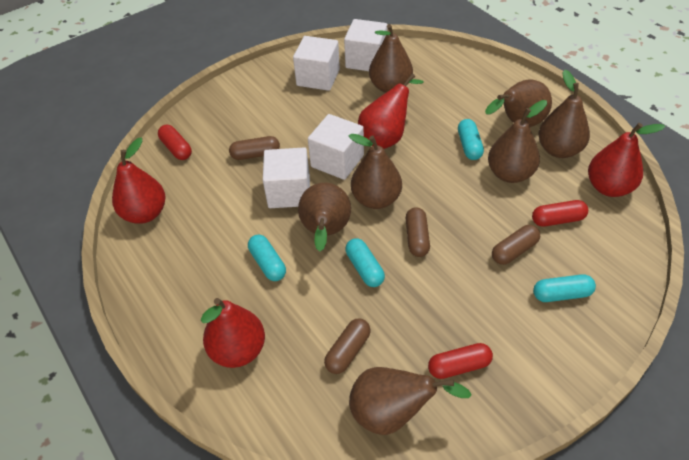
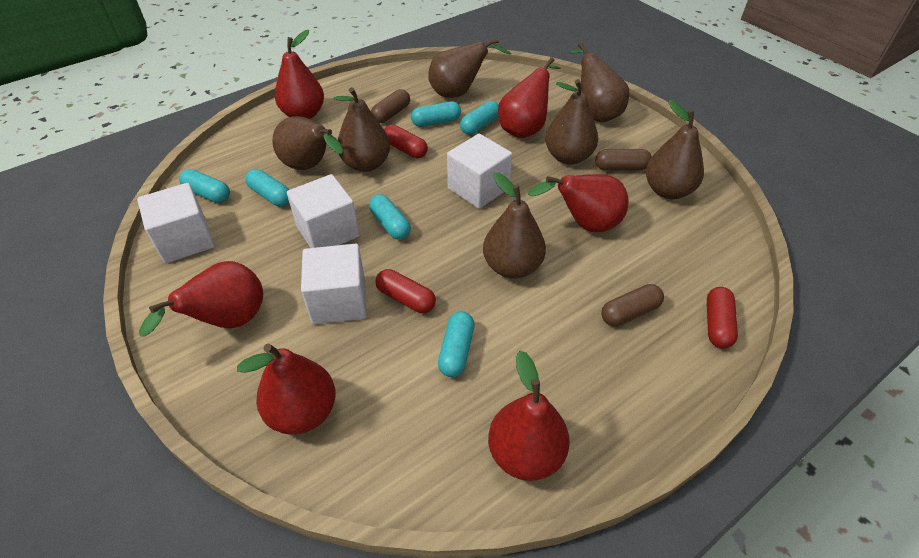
brown capsule: [229,136,280,160] [324,319,371,374] [406,207,430,257] [492,225,540,265] = 4 -> [371,89,410,123] [595,149,652,170] [601,284,664,326] = 3
red pear: [112,137,166,224] [201,298,265,368] [358,73,424,149] [588,123,665,197] = 4 -> [139,261,263,336] [237,344,336,435] [275,30,324,119] [488,351,570,481] [498,57,561,138] [528,174,629,232] = 6
turquoise capsule: [248,235,286,281] [346,238,385,287] [458,119,484,160] [533,274,596,302] = 4 -> [179,169,230,203] [245,169,290,207] [369,194,411,240] [411,101,461,127] [438,311,474,377] [460,101,499,135] = 6

